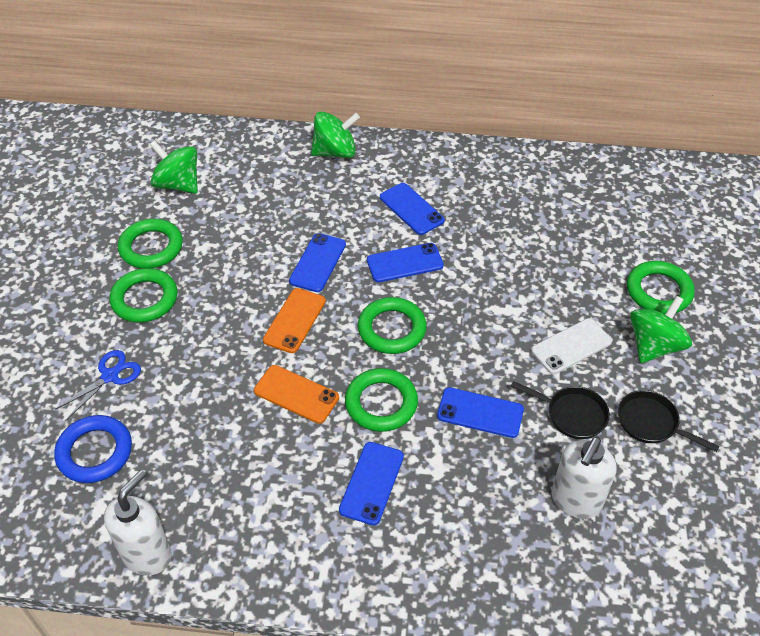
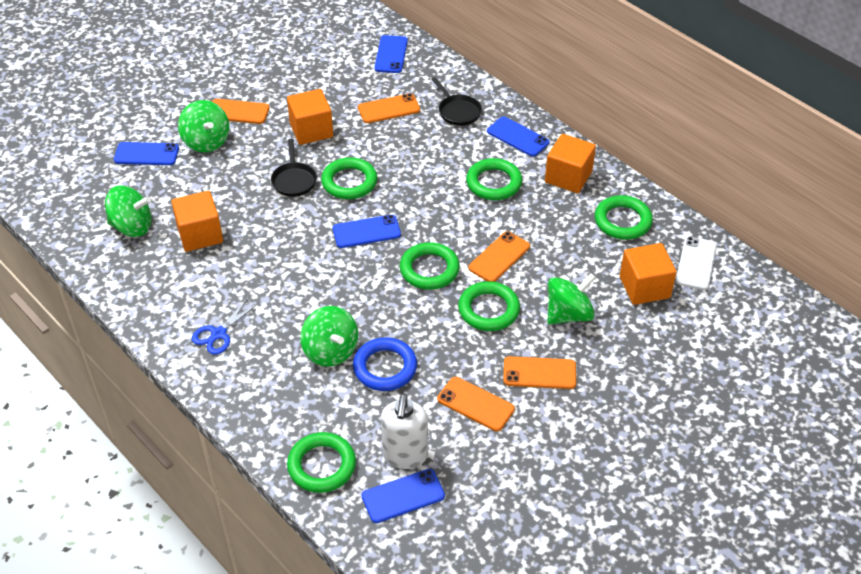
green ring: [110,268,178,323] [118,219,183,269] [345,368,418,432] [358,297,427,354] [627,261,695,314] = 5 -> [287,432,356,493] [321,157,377,199] [400,242,460,290] [458,281,520,331] [466,158,522,200] [595,195,653,240] = 6
green spinning top: [150,140,198,193] [311,112,360,158] [630,296,692,363] = 3 -> [105,185,152,237] [178,100,229,152] [300,306,358,367] [547,273,596,325] = 4
orange cube: none = 0 -> [171,191,223,252] [287,89,333,145] [545,134,596,193] [620,243,677,305] = 4
orange phone: [254,365,339,424] [263,288,326,353] = 2 -> [212,99,270,124] [358,93,420,123] [437,377,515,431] [468,231,530,282] [503,356,576,389] = 5
white soap dispenser: [104,470,172,576] [552,437,617,519] = 2 -> [381,394,428,469] = 1

